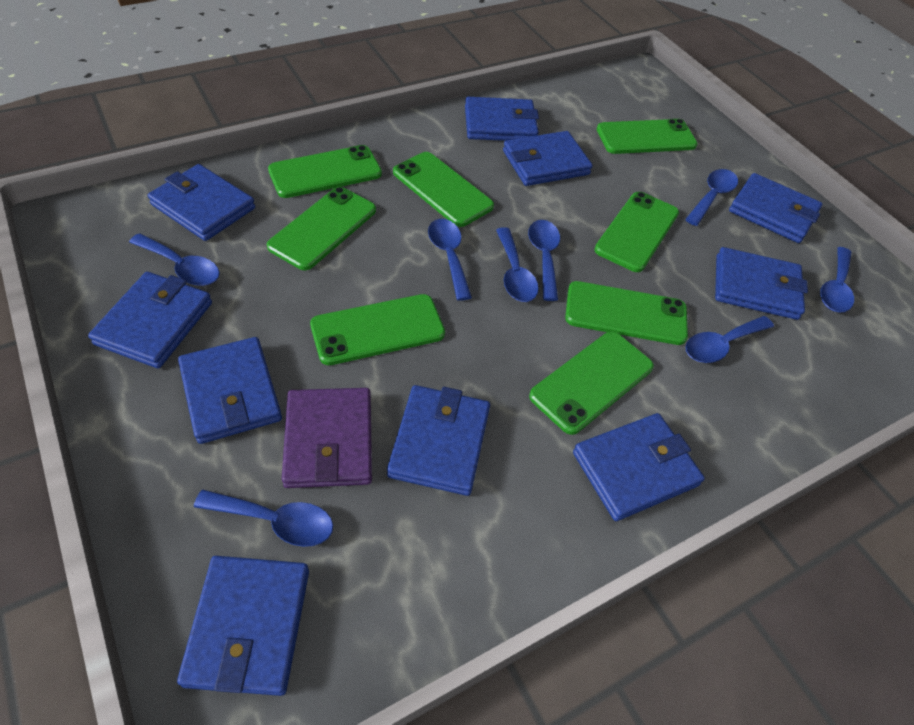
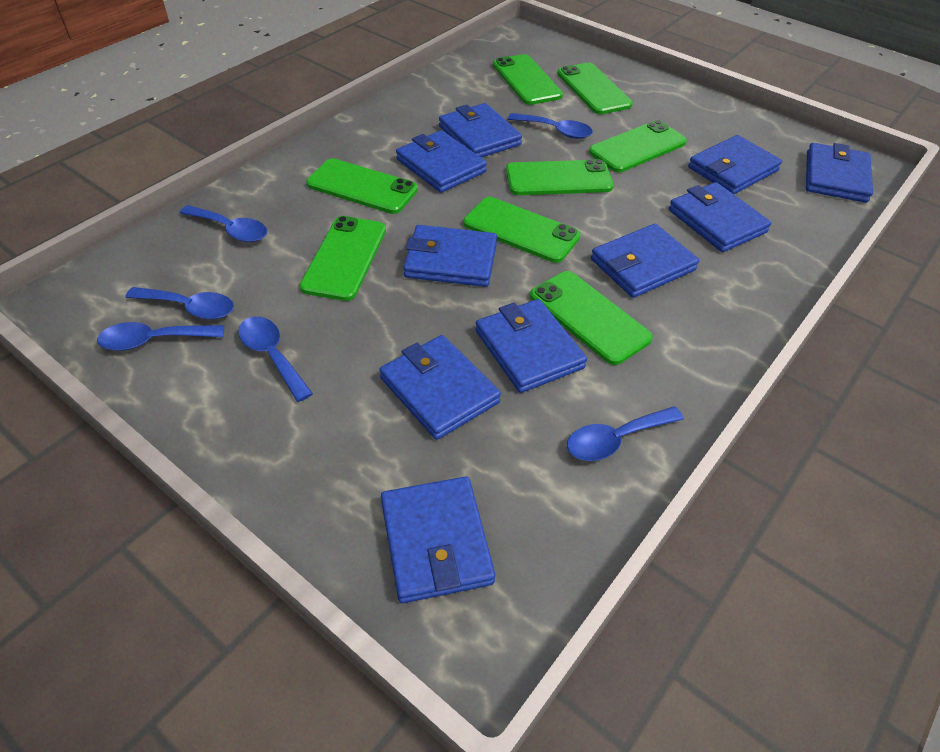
blue spoon: [129,233,220,286] [194,490,333,547] [428,219,472,301] [496,227,539,302] [528,220,560,301] [685,169,738,226] [685,316,774,363] [820,247,854,312] = 8 -> [97,322,224,351] [126,287,234,320] [180,205,267,242] [238,316,313,402] [508,113,593,139] [567,406,684,461] = 6
purple wallet: [282,388,372,488] = 1 -> none = 0

